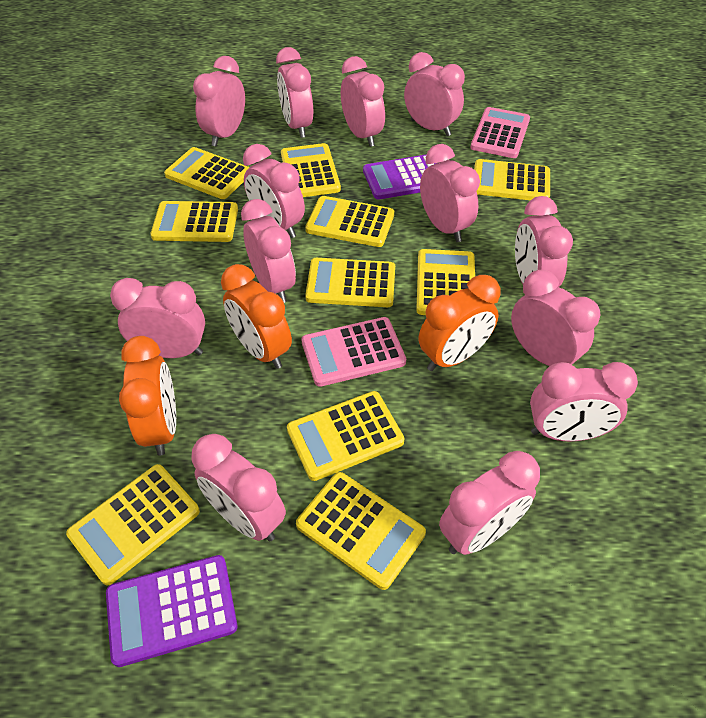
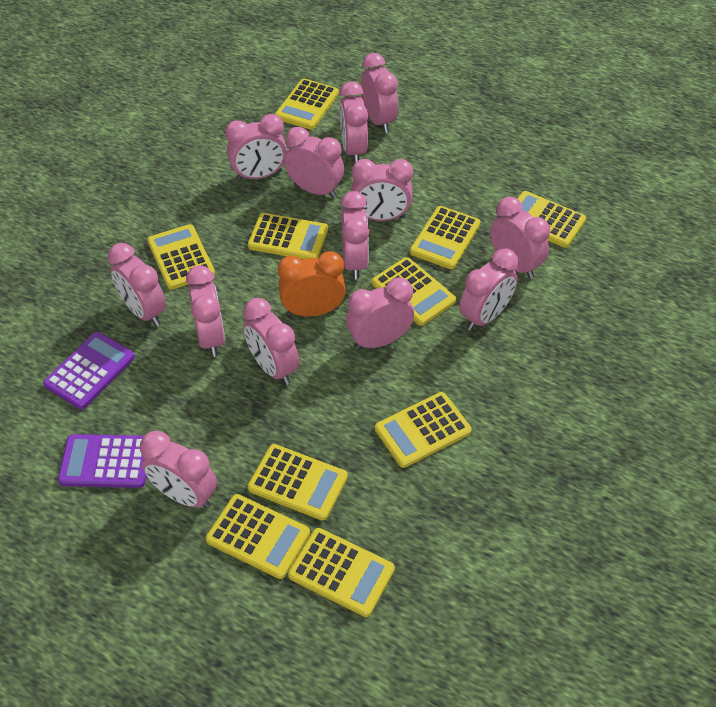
orange clock: [119,336,176,456] [221,264,292,369] [419,275,501,371] = 3 -> [278,251,346,317] = 1
pink calculator: [301,317,406,387] [471,107,530,158] = 2 -> none = 0

